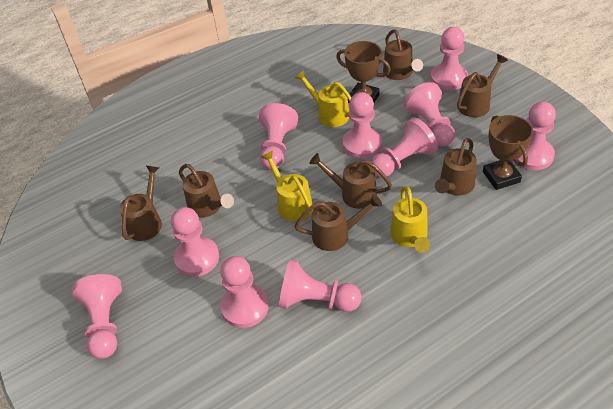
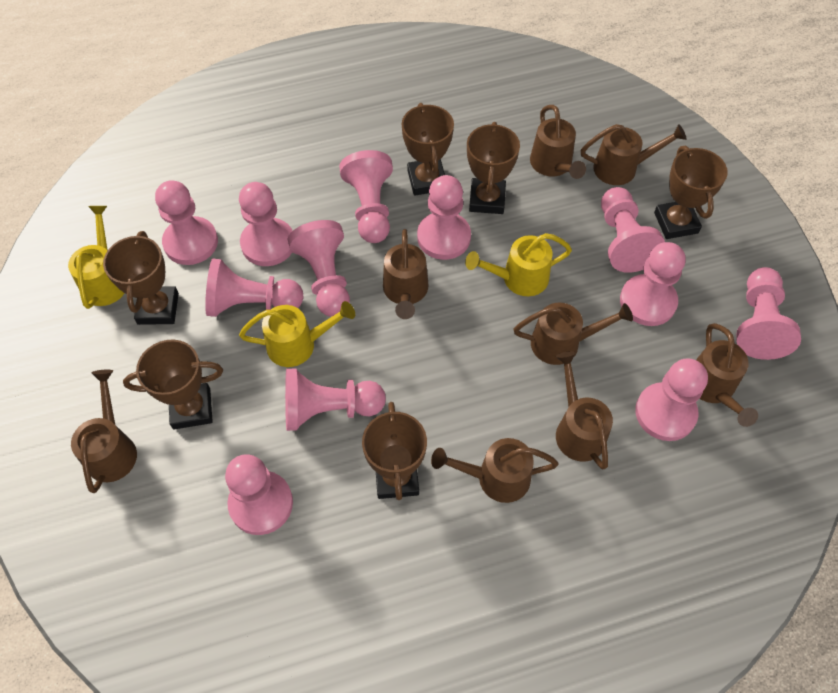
brown trophy: [336,41,391,103] [483,115,533,190] = 2 -> [103,231,179,325] [123,340,223,429] [362,402,427,500] [402,103,454,196] [467,122,520,214] [654,146,728,239] = 6
brown watering can: [120,166,162,241] [179,164,234,218] [294,194,382,251] [309,153,392,209] [383,29,423,80] [435,138,477,196] [457,54,508,117] = 7 -> [71,370,137,493] [383,229,429,319] [431,438,559,503] [514,303,633,365] [530,105,586,179] [556,351,613,469] [581,124,687,185] [696,323,758,427] = 8
pink pawn: [72,274,122,359] [171,207,219,277] [220,256,269,328] [259,103,298,170] [279,259,362,312] [342,92,382,159] [371,117,438,178] [403,82,455,147] [430,27,468,90] [514,102,556,170] = 10 -> [155,180,218,265] [205,259,304,317] [225,454,293,535] [239,182,293,266] [285,369,386,431] [288,220,350,317] [339,150,393,243] [417,175,471,260] [601,187,665,273] [620,242,686,326] [635,358,708,441] [736,267,801,360] = 12

